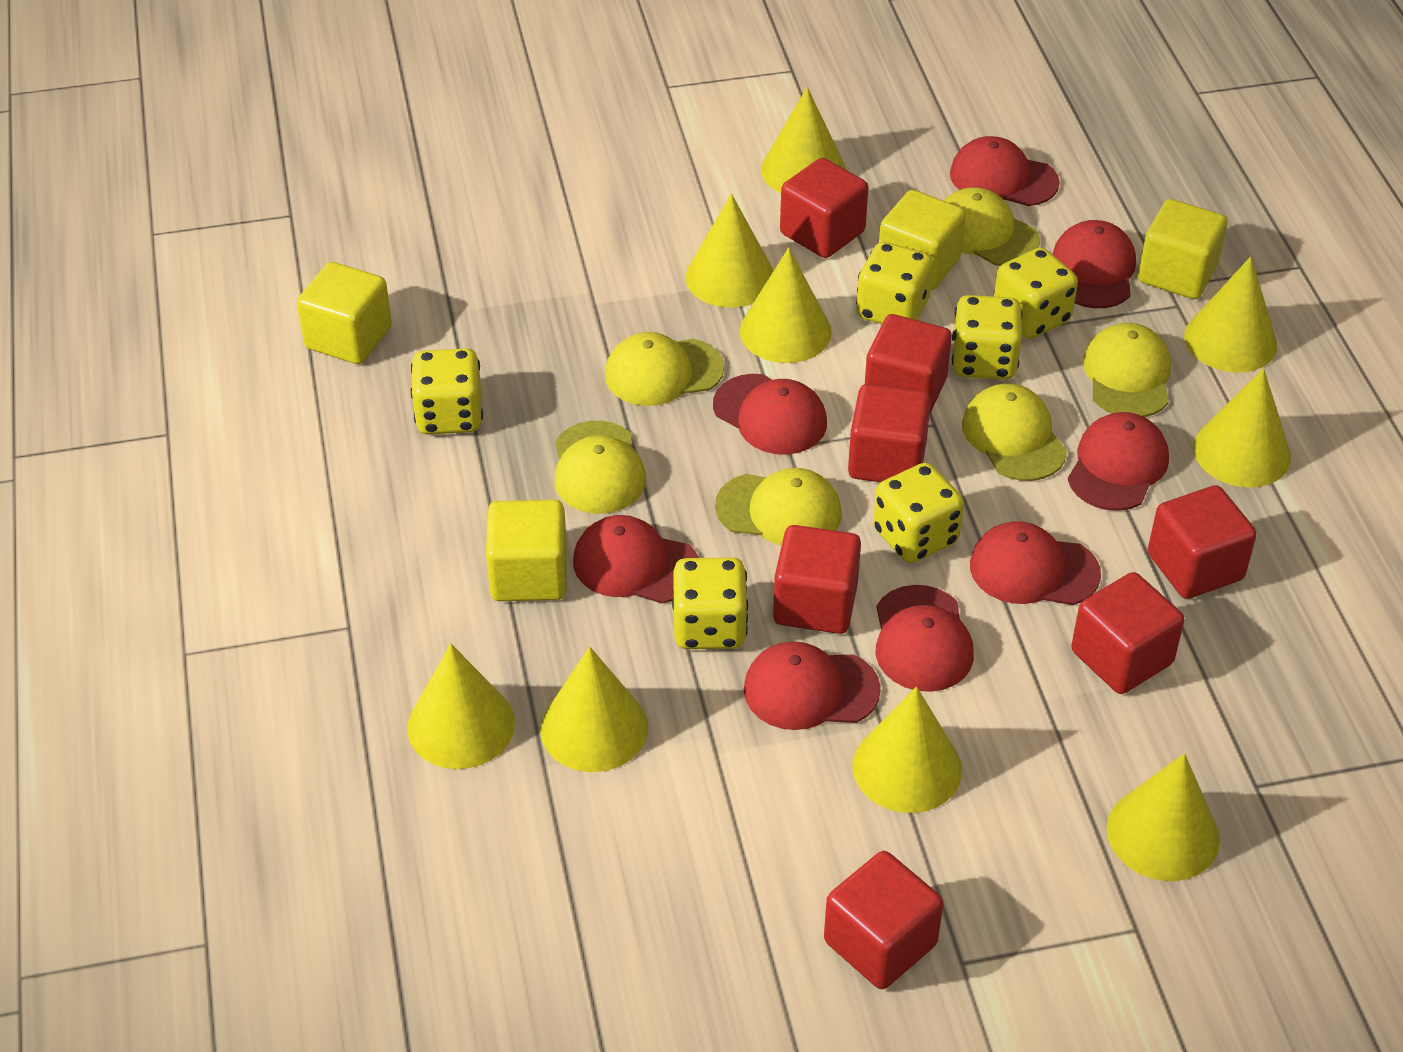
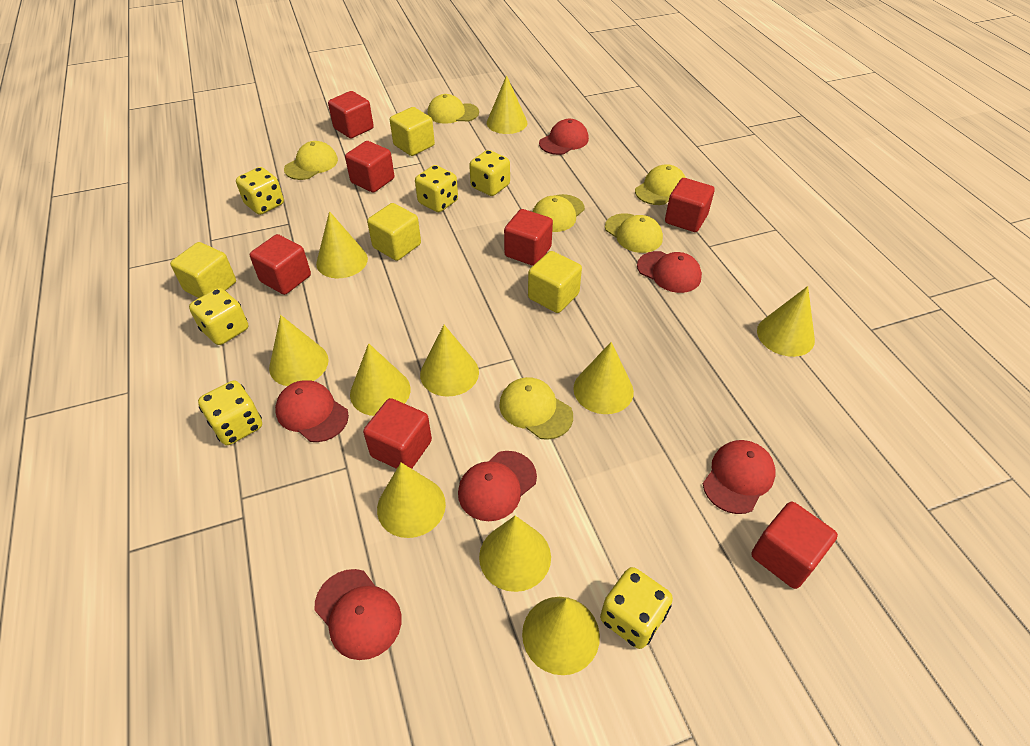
red cap: [573,515,699,603] [713,374,827,455] [744,641,881,730] [876,585,974,692] [950,136,1060,206] [970,521,1101,605] [1053,220,1136,308] [1068,412,1169,511] = 8 -> [275,380,349,442] [314,569,402,660] [458,451,537,521] [539,119,589,155] [637,251,702,293] [703,440,776,514] = 6
yellow cone: [407,643,515,769] [540,646,648,772] [686,193,774,308] [740,247,832,363] [761,87,846,193] [853,686,962,813] [1107,753,1220,881] [1184,256,1277,373] [1193,368,1291,488] = 9 -> [269,315,329,386] [316,211,368,278] [350,343,411,416] [377,463,446,538] [420,325,479,397] [479,516,551,592] [487,75,527,134] [522,597,600,675] [573,342,634,414] [757,286,815,357] = 10

